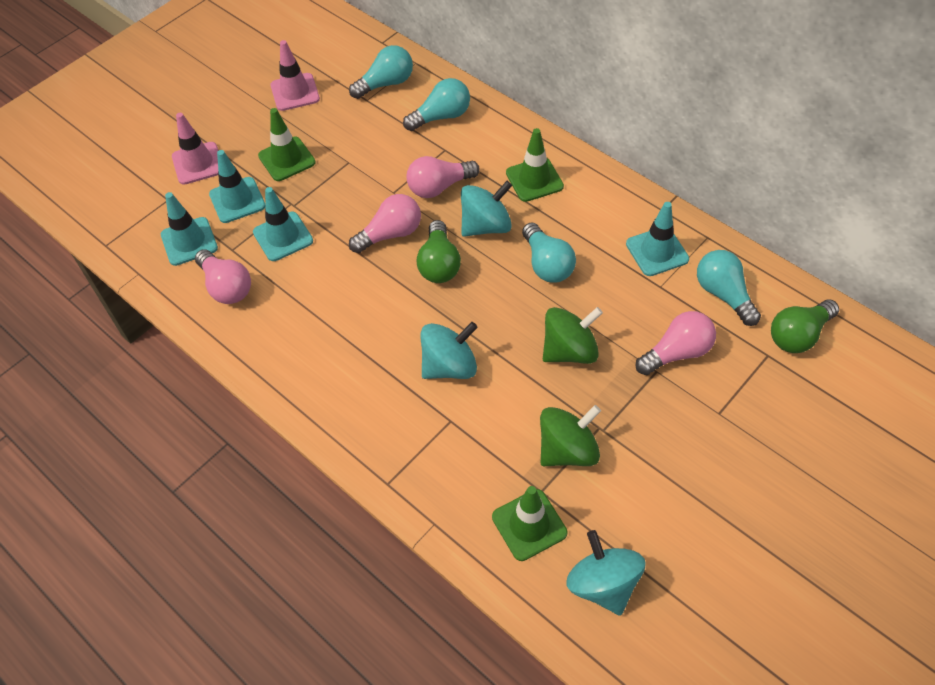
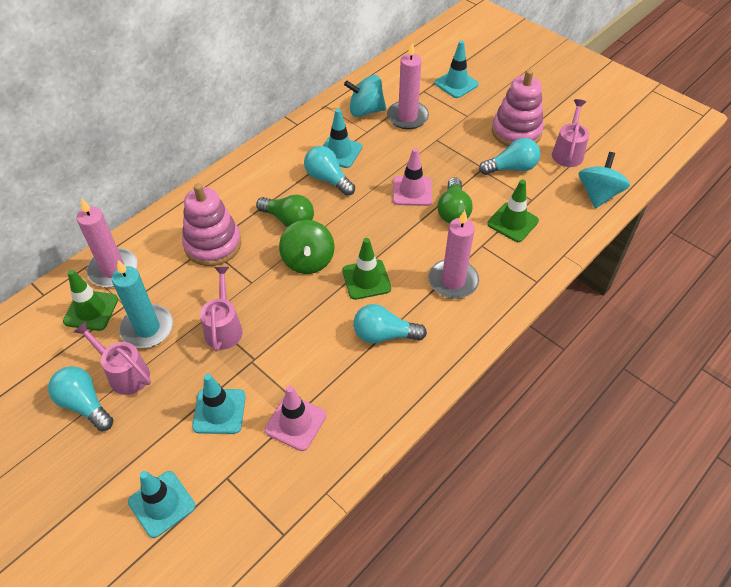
green spinning top: [540,405,601,466] [543,307,603,364] = 2 -> [279,220,334,274] = 1
pink candle: none = 0 -> [76,198,138,287] [387,43,429,129] [429,210,479,299] = 3
pink light bulb: [195,249,251,304] [349,194,421,253] [407,156,480,198] [636,311,716,375] = 4 -> none = 0
pink stacking toy: none = 0 -> [182,183,241,266] [492,69,544,147] = 2
pink watering can: none = 0 -> [74,321,151,395] [200,267,243,351] [552,99,589,167] = 3
turquoise candle: none = 0 -> [112,260,173,348] = 1
turquoise spinning top: [420,322,478,379] [461,181,512,237] [566,530,646,616] = 3 -> [344,75,386,117] [579,152,630,208] = 2

